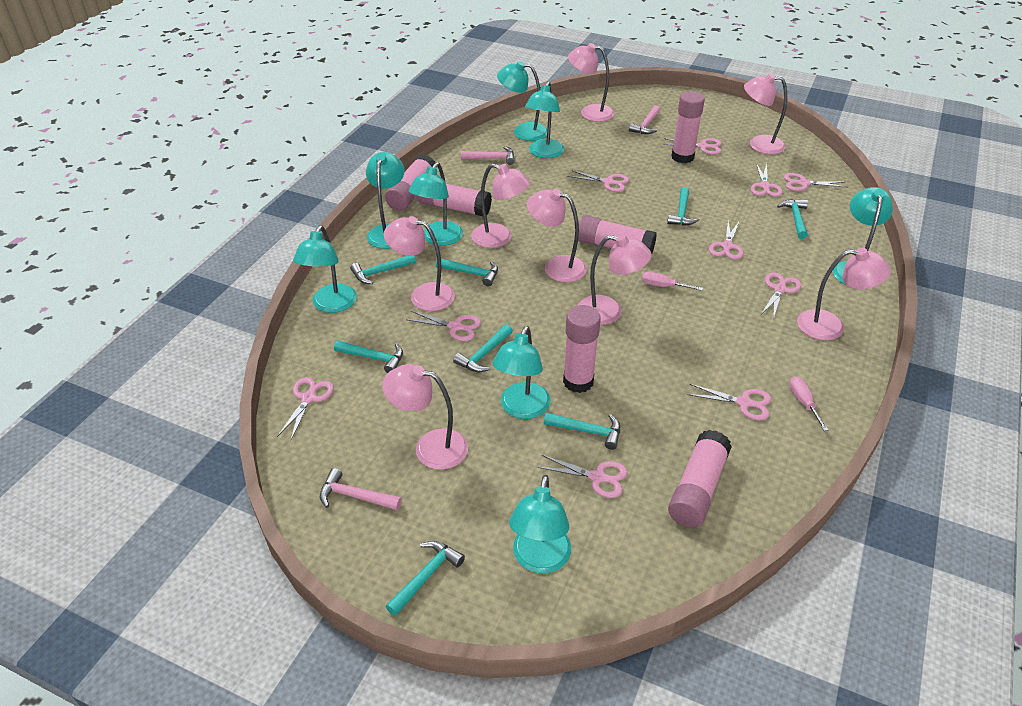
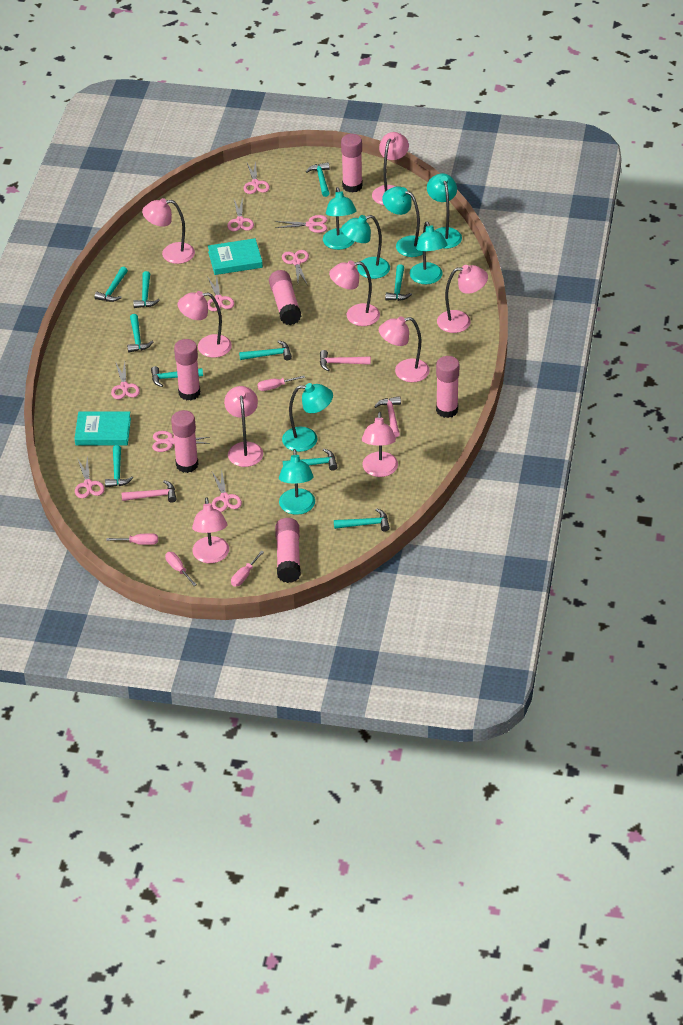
pink lamp: [382,364,468,470] [384,216,455,311] [471,163,530,248] [527,188,587,282] [568,43,614,122] [577,234,652,325] [744,73,787,154] [797,248,891,340] = 8 -> [142,198,195,264] [177,291,232,358] [192,497,229,563] [224,386,263,467] [329,261,380,326] [362,412,398,477] [372,132,409,205] [379,316,430,382] [437,265,488,333] = 9
pink scissors: [277,377,334,440] [406,311,481,341] [537,455,628,498] [567,170,629,192] [663,138,722,155] [687,384,771,420] [709,221,744,260] [751,163,783,197] [762,272,801,319] [784,173,846,191] = 10 -> [75,457,105,498] [111,362,140,399] [152,431,210,452] [207,276,234,311] [212,470,242,512] [227,198,254,231] [244,160,270,194] [275,215,327,233] [282,250,309,284] = 9
pink screwdriver: [642,272,703,291] [789,376,828,431] = 2 -> [106,533,158,545] [165,552,197,586] [231,551,264,586] [257,375,305,391] = 4
turquoise book: none = 0 -> [75,411,131,445] [208,238,263,275] = 2
turquoise hammer: [334,340,403,373] [350,256,416,284] [386,541,465,616] [436,258,498,286] [453,324,513,372] [544,412,620,450] [667,187,699,226] [777,199,808,239] = 8 -> [94,267,128,302] [105,445,133,488] [127,314,153,352] [133,271,160,308] [151,366,203,387] [239,340,292,360] [283,449,337,471] [306,162,330,197] [334,508,390,531] [385,264,412,301] = 10
turquoise lamp: [293,225,357,313] [366,152,404,249] [409,162,463,246] [492,326,551,419] [497,61,547,141] [509,475,571,574] [525,81,564,158] [833,187,893,285] = 8 -> [279,449,315,515] [282,383,333,452] [323,187,356,250] [341,215,390,279] [382,186,423,257] [409,221,448,284] [427,173,462,249] = 7

